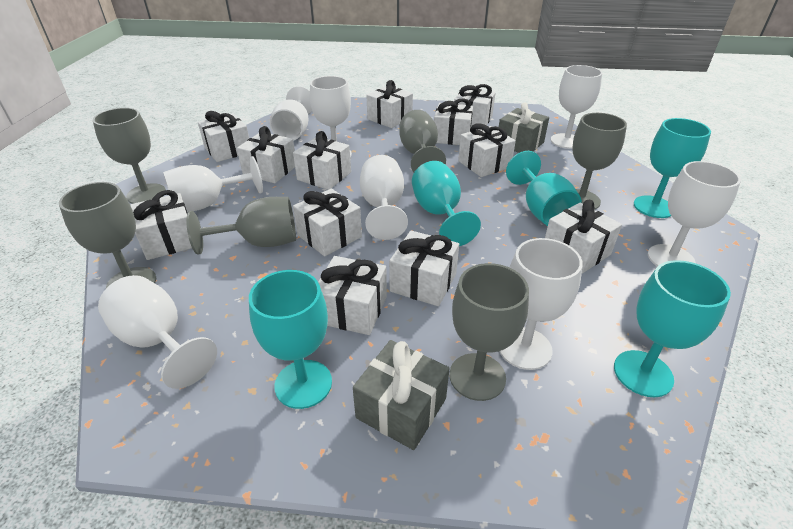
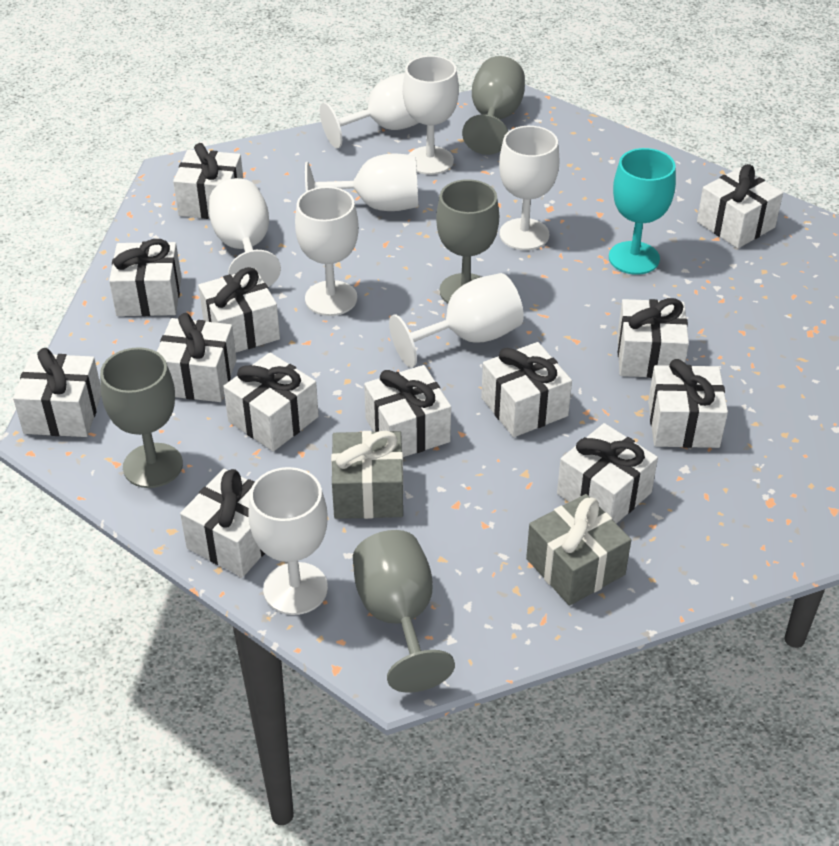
grey goblet: [59,182,156,288] [93,108,166,204] [186,197,296,255] [399,110,446,172] [449,263,529,401] [572,113,627,210] = 6 -> [100,347,183,488] [353,530,455,693] [436,179,499,303] [462,56,525,155] = 4
turquoise goblet: [249,270,332,409] [412,161,481,246] [506,151,582,226] [614,260,731,398] [634,118,711,218] = 5 -> [609,148,676,275] = 1
white gift: [130,190,192,260] [198,111,249,162] [237,126,295,183] [293,131,351,190] [293,189,362,256] [318,256,387,335] [366,80,413,128] [389,231,459,306] [434,98,473,145] [454,84,496,126] [458,123,516,177] [545,200,622,274] = 12 -> [13,348,101,437] [109,239,182,316] [157,313,237,402] [173,143,243,219] [180,469,265,577] [198,267,280,352] [223,353,319,452] [364,365,451,457] [481,342,572,437] [557,423,658,524] [617,298,689,378] [648,359,728,448] [697,164,783,248] = 13

